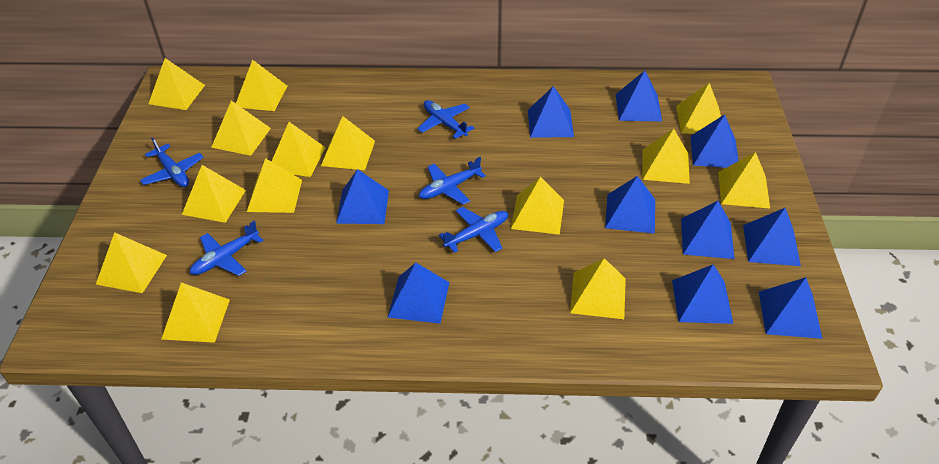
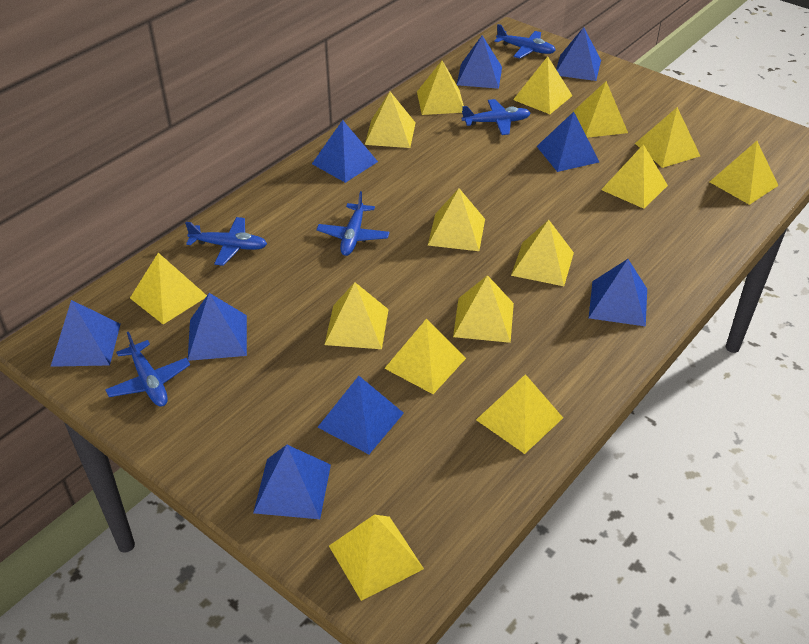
blue pyramid: [336,169,389,224] [388,263,450,324] [528,86,574,138] [605,176,655,234] [616,71,662,121] [672,264,733,324] [681,201,735,259] [691,114,739,168] [743,208,801,266] [759,277,822,339] = 10 -> [50,300,121,367] [188,293,247,361] [253,445,331,519] [312,120,378,183] [317,376,404,454] [457,35,502,89] [537,112,599,172] [556,27,601,81] [589,259,647,327] = 9
yellow pyramid: [96,232,167,293] [149,58,205,110] [161,282,230,343] [182,165,246,223] [211,101,271,156] [236,59,287,111] [247,158,302,213] [271,122,326,177] [321,116,375,170] [511,177,564,235] [570,258,626,319] [642,129,690,184] [676,83,721,134] [718,152,770,209] = 14 -> [130,253,207,324] [325,282,389,349] [329,514,424,601] [365,92,416,148] [384,318,466,394] [417,61,464,115] [428,188,485,251] [453,275,514,343] [476,374,563,454] [511,220,574,286] [513,56,573,114] [572,81,628,138] [601,144,668,209] [635,107,700,168] [710,141,779,205] = 15

